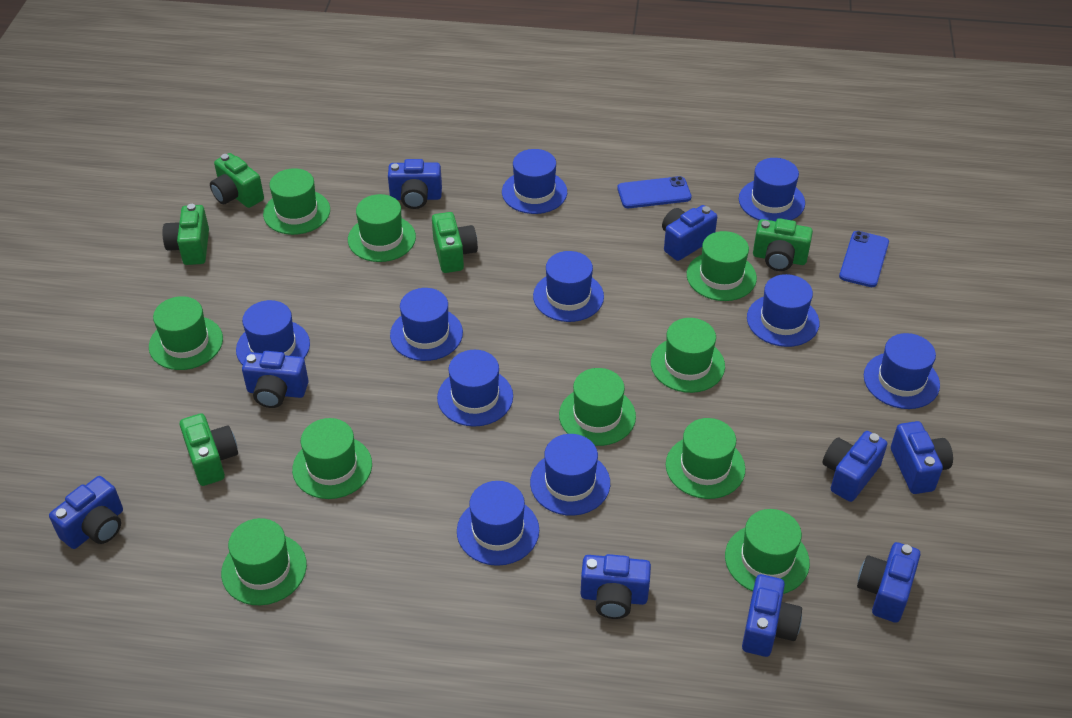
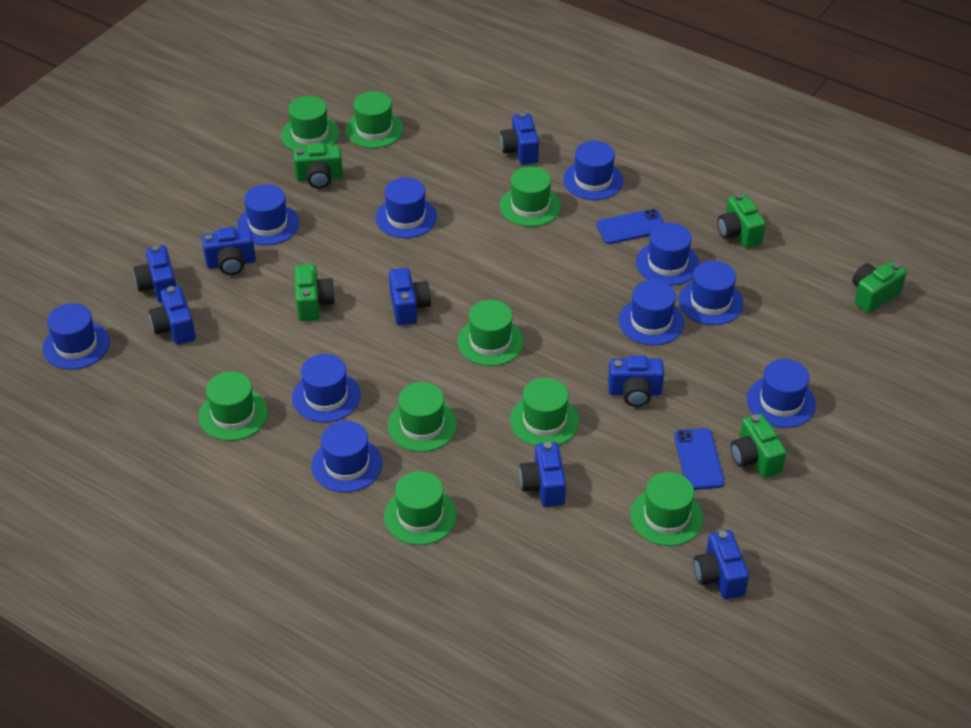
blue camera: [49,476,123,549] [242,351,308,408] [388,159,442,209] [581,554,651,619] [662,205,717,261] [742,574,802,657] [822,431,887,502] [857,542,920,623] [891,421,953,494] = 9 -> [133,245,176,302] [149,286,196,345] [202,227,256,275] [389,268,431,325] [500,112,539,165] [519,442,566,507] [608,356,664,407] [694,530,749,599] = 8
green hat: [149,296,223,370] [221,518,307,605] [263,168,330,235] [292,418,372,499] [348,194,416,262] [559,368,636,446] [651,318,725,393] [666,418,745,499] [687,231,757,301] [725,509,810,594] = 10 -> [199,371,268,441] [281,96,339,151] [345,91,403,148] [384,471,457,545] [388,382,457,452] [457,300,524,366] [500,166,561,227] [510,378,579,446] [630,472,703,546] = 9

